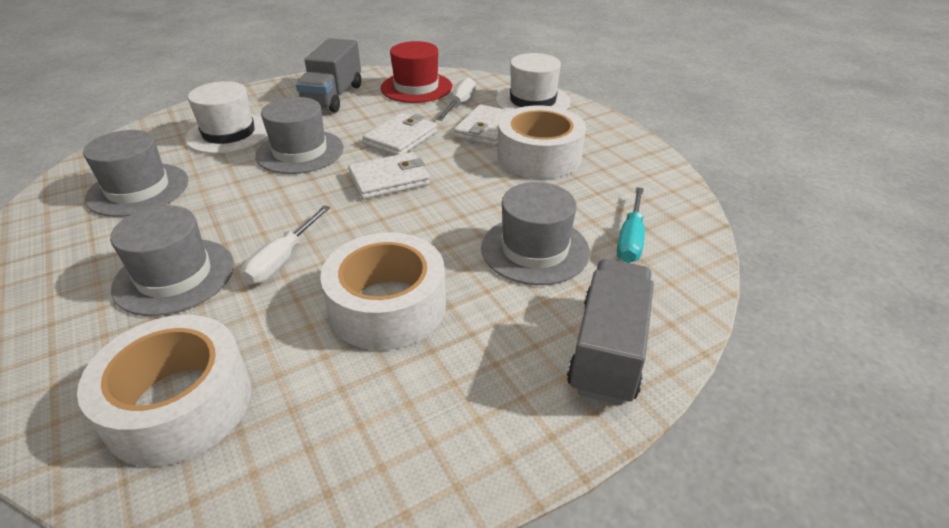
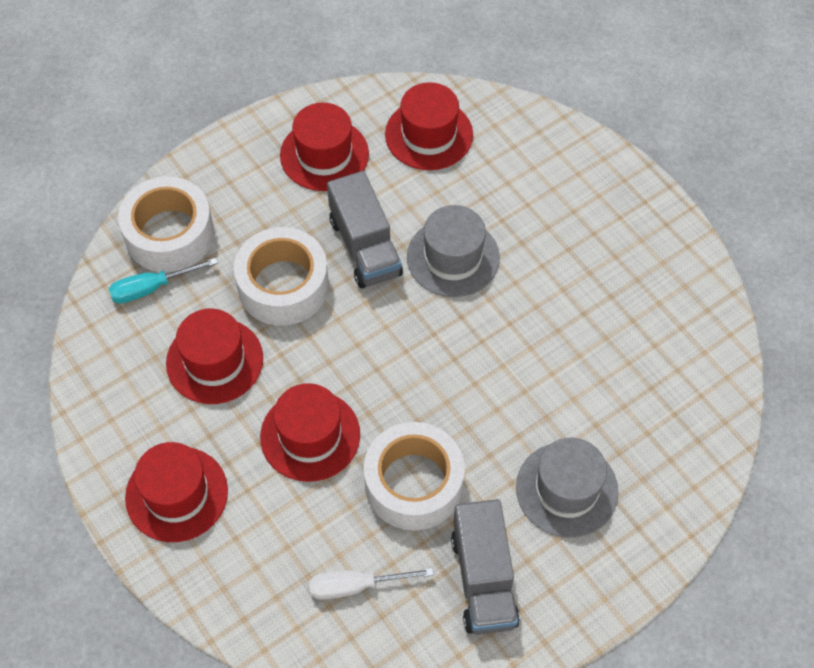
grey hat: [83,130,188,217] [110,205,234,316] [255,97,344,174] [481,182,590,285] = 4 -> [407,205,500,297] [516,438,618,538] = 2
red hat: [381,41,452,103] = 1 -> [125,442,228,542] [166,309,263,404] [260,383,360,482] [280,103,369,191] [385,82,473,170] = 5
white hat: [185,81,268,154] [496,53,571,111] = 2 -> none = 0
white screwdriver: [241,205,330,284] [436,77,476,121] = 2 -> [309,568,434,600] = 1
white wallet: [348,152,430,199] [362,113,438,155] [454,104,510,146] = 3 -> none = 0

